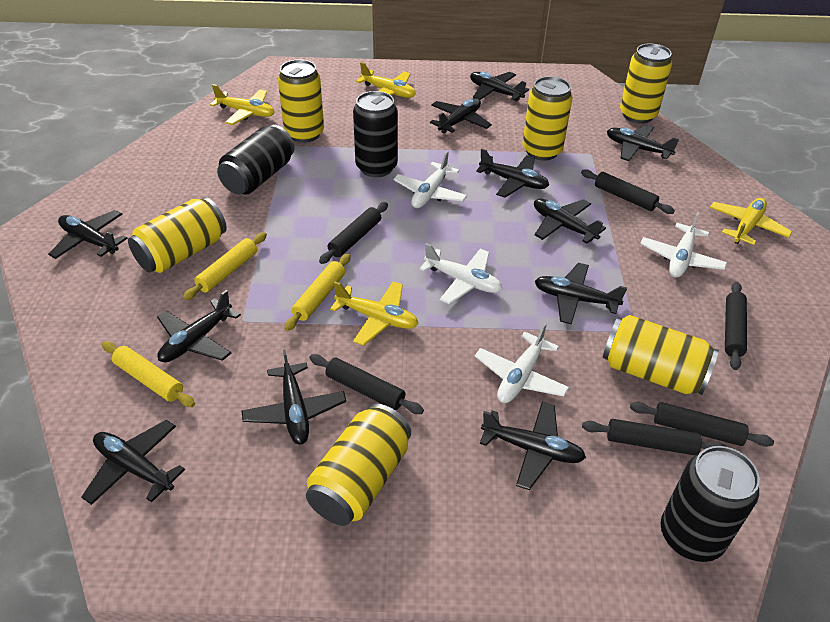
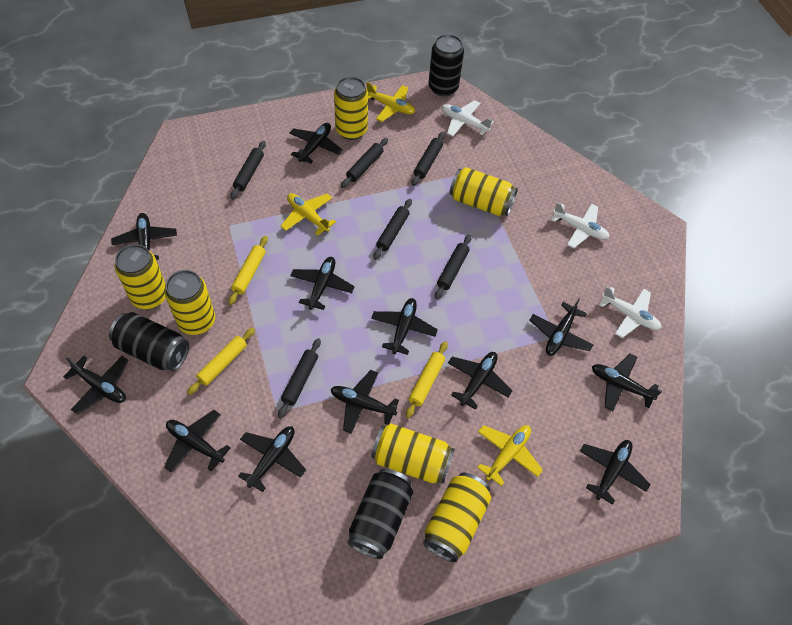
black plane: [48,210,128,259] [81,420,185,505] [157,290,241,362] [242,349,346,445] [430,98,492,134] [470,72,529,102] [476,149,549,198] [480,402,586,490] [534,199,606,244] [535,263,627,324] [607,124,679,161] = 11 -> [63,356,129,414] [111,213,177,260] [164,410,231,473] [238,426,306,492] [289,123,343,164] [290,257,355,310] [331,370,399,434] [371,298,438,355] [448,352,512,410] [530,298,594,356] [580,440,650,505] [592,354,662,411] = 12
white plane: [393,151,467,208] [419,243,502,304] [475,323,569,403] [640,212,727,278] = 4 -> [442,100,494,136] [551,202,609,248] [599,287,661,338] = 3
yellow plane: [210,84,275,125] [330,282,418,346] [356,62,416,98] [710,198,792,245] = 4 -> [281,193,336,236] [366,82,415,122] [477,425,543,486] = 3

